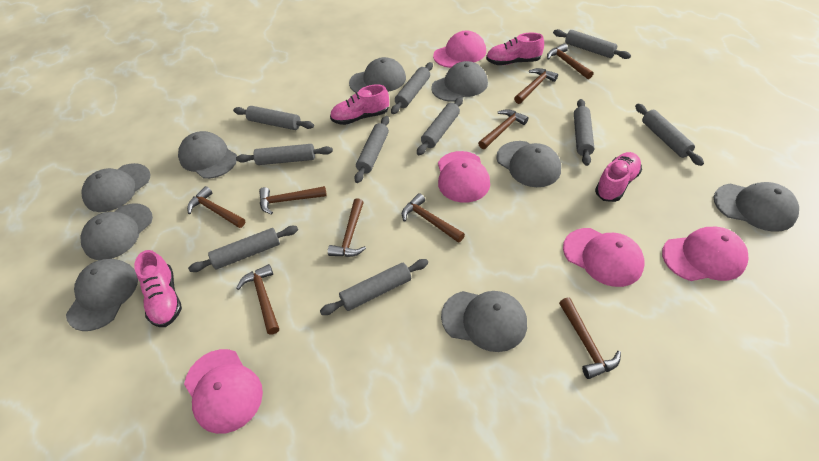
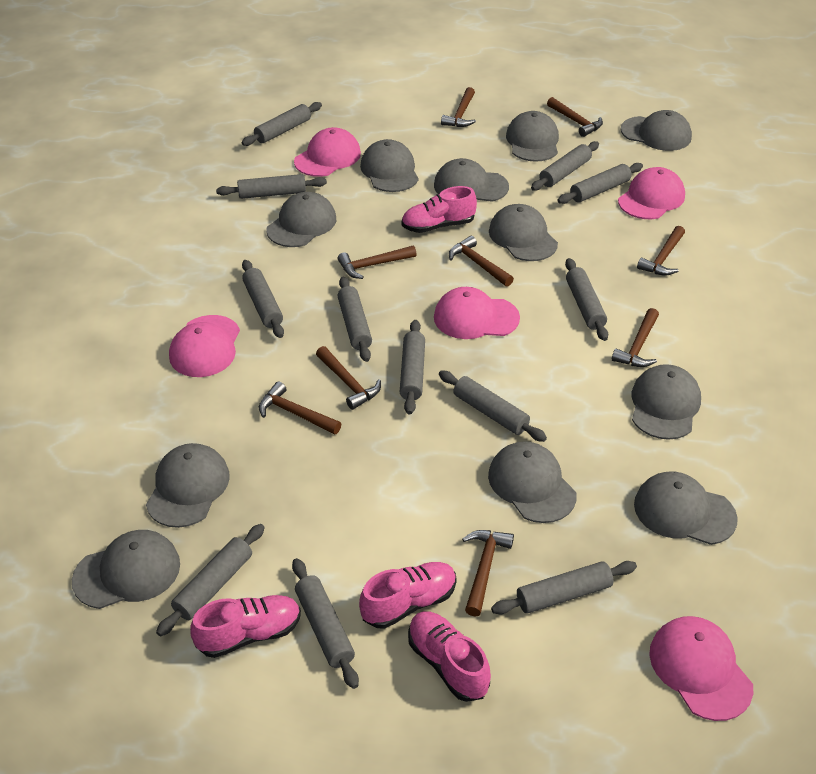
grey cap: [66,259,138,331] [80,203,153,260] [81,163,150,212] [178,131,237,179] [349,57,406,93] [431,61,488,102] [441,291,527,352] [496,141,561,187] [713,182,799,232] = 9 -> [72,530,180,609] [146,443,230,528] [266,192,336,247] [360,139,419,192] [434,158,509,202] [488,441,577,523] [489,204,558,261] [506,111,559,162] [621,110,692,151] [632,364,701,440] [634,472,738,545] = 11
grey rolling pin: [188,226,298,272] [233,106,314,130] [236,144,333,165] [320,259,428,315] [354,116,389,183] [391,62,433,114] [417,97,463,155] [553,29,631,59] [574,99,594,166] [635,104,704,166] = 10 -> [156,524,265,636] [216,174,327,199] [242,102,322,146] [242,260,284,338] [292,558,359,689] [338,277,372,362] [400,320,425,415] [439,370,547,442] [491,561,637,615] [531,141,599,191] [557,163,643,204] [565,258,608,341] = 12

